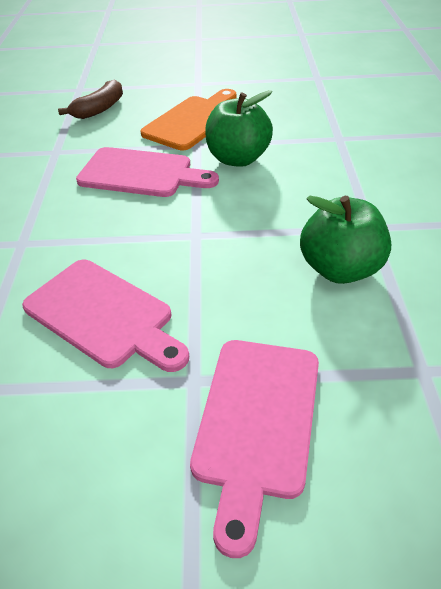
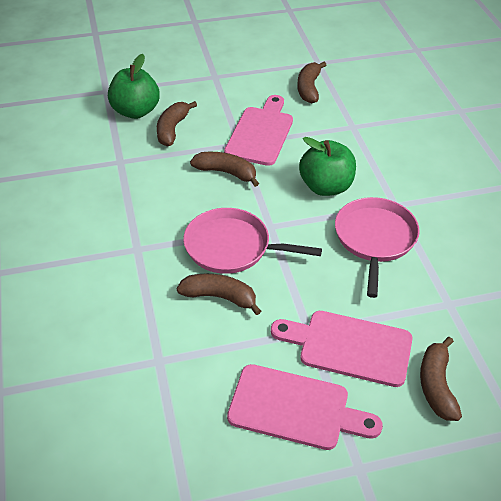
brown banana: [58,79,123,119] = 1 -> [157,101,197,147] [177,274,261,315] [190,152,259,187] [298,62,326,104] [420,337,462,421] = 5
orange cutting board: [140,89,236,150] = 1 -> none = 0
pink pan: none = 0 -> [183,208,322,274] [335,197,420,298] = 2

